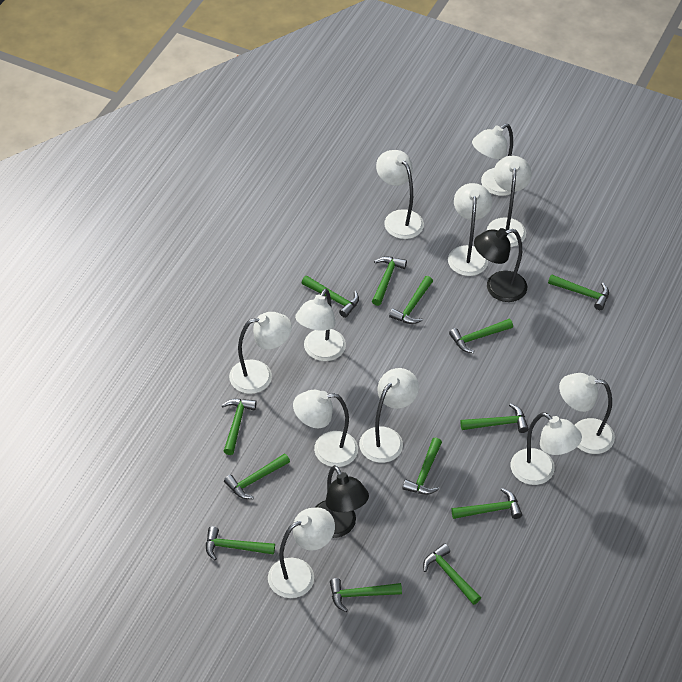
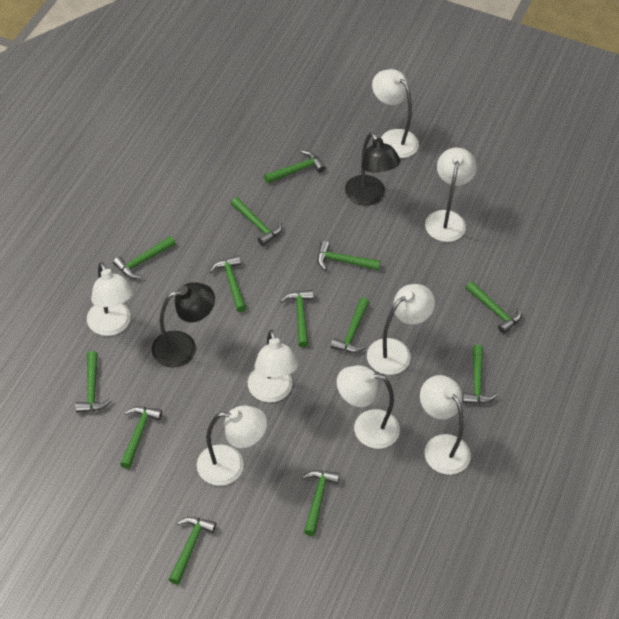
white lamp: [229,312,292,394] [268,507,335,598] [293,390,358,467] [295,289,346,361] [359,368,419,463] [376,150,424,239] [448,183,492,276] [472,124,513,196] [487,156,532,247] [511,412,582,485] [559,373,615,454] = 11 -> [87,262,133,336] [197,405,267,486] [248,330,299,402] [337,365,400,449] [367,284,435,375] [372,69,419,158] [420,375,471,475] [425,148,477,242] = 8

